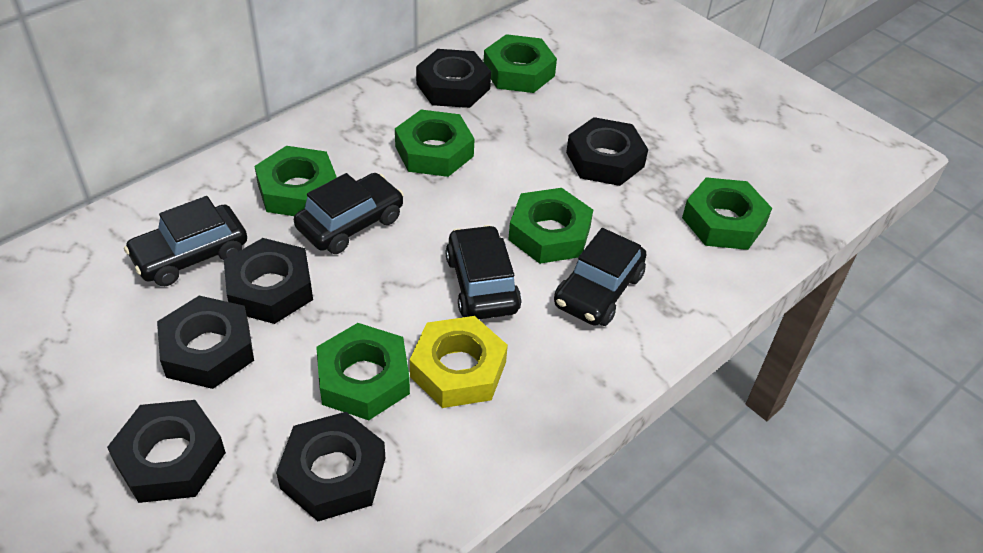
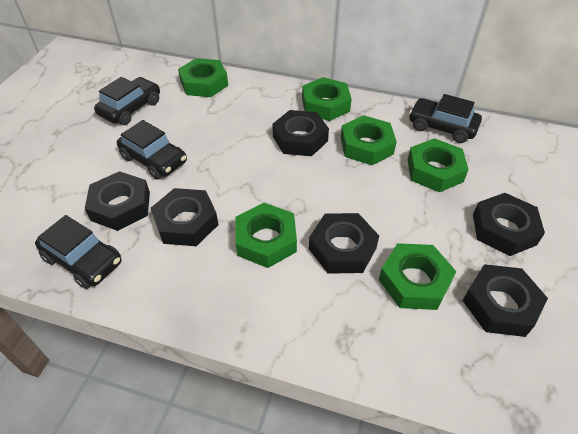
yellow nut: [410,316,508,408] = 1 -> none = 0

